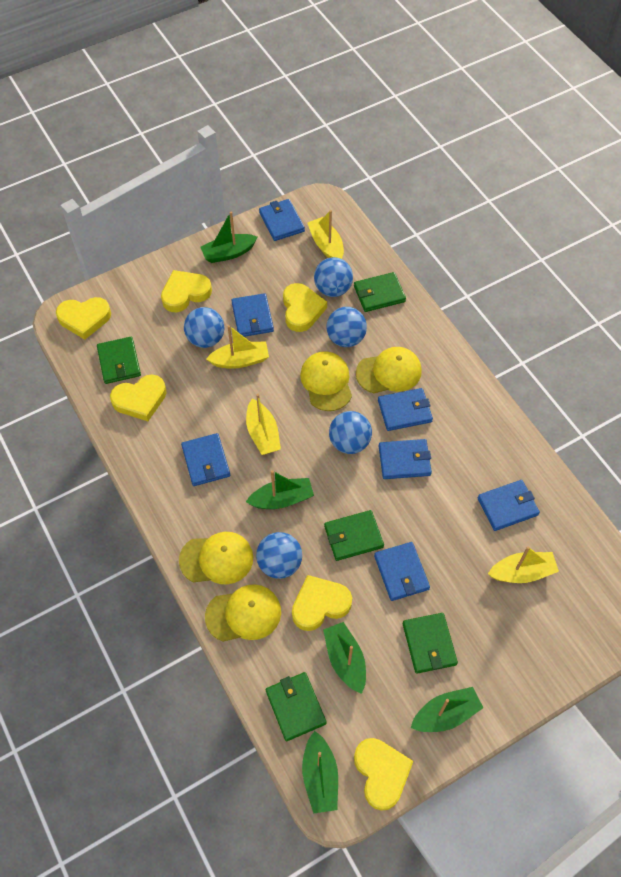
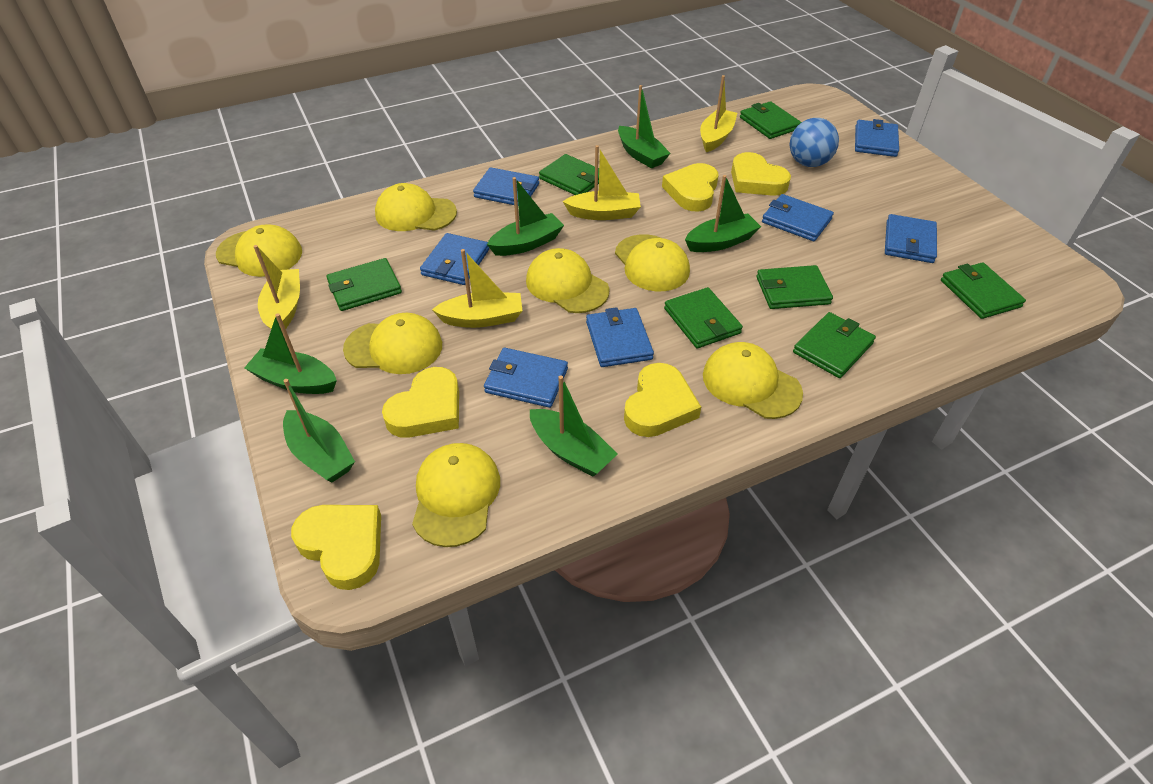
blue ball: [184,307,225,348] [256,532,302,579] [314,257,353,297] [327,307,367,347] [329,411,372,454] = 5 -> [790,118,839,167] = 1
green boat: [200,212,258,263] [246,470,314,509] [302,731,338,814] [323,622,366,694] [411,687,483,732] = 5 -> [244,313,337,394] [283,379,355,482] [487,177,564,256] [530,376,618,477] [618,85,671,168] [685,175,761,252] = 6
green wallet: [97,337,141,384] [266,672,327,741] [324,510,384,561] [354,272,406,312] [403,613,458,674] = 5 -> [326,258,402,311] [539,154,599,195] [664,287,743,348] [740,101,802,139] [756,265,833,309] [793,312,876,378] [941,262,1026,319] = 7
yellow cap: [179,532,253,584] [205,584,281,642] [300,351,352,411] [356,347,422,393] = 4 -> [216,225,302,277] [343,313,442,374] [375,183,457,231] [412,443,500,547] [526,248,609,313] [615,234,690,292] [703,342,803,419] = 7
yellow heart: [56,297,111,340] [110,375,167,421] [161,270,212,312] [283,283,327,332] [292,575,352,631] [354,738,413,811] = 6 -> [291,505,381,590] [382,367,459,438] [624,363,701,437] [662,163,719,212] [731,152,791,196] = 5

